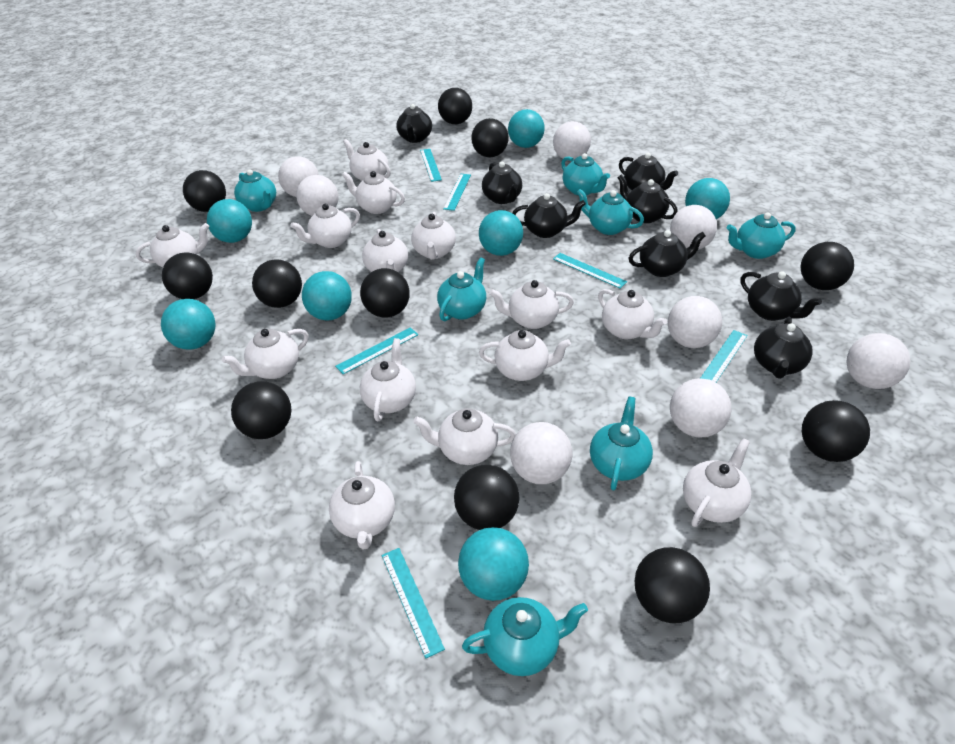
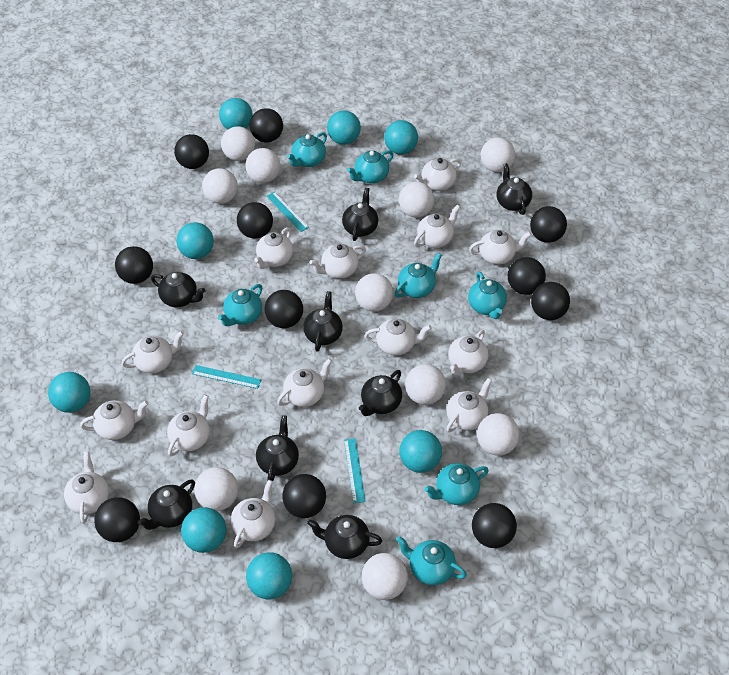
turquoise ball: [161,299,216,350] [207,199,252,243] [302,271,352,320] [458,527,529,601] [479,210,523,256] [508,109,545,148] [685,178,730,219] = 7 -> [48,372,90,413] [176,222,214,259] [181,507,226,553] [219,98,253,129] [246,552,292,599] [327,110,361,145] [384,120,418,155] [399,430,442,473] = 8
turquoise ruler: [335,327,418,374] [382,548,445,659] [420,149,442,182] [443,174,471,211] [553,253,627,289] [701,330,748,382] = 6 -> [192,365,261,389] [267,192,309,232] [344,438,366,503] = 3
white ball: [278,156,319,197] [296,175,339,216] [510,422,573,484] [553,121,591,161] [668,296,722,348] [670,205,717,249] [670,378,732,437] [846,333,910,389] = 8 -> [194,467,238,511] [202,168,238,204] [221,126,255,161] [245,148,280,183] [355,273,393,312] [362,553,408,600] [399,182,434,218] [405,364,446,405] [477,413,519,456] [481,137,515,172] = 10

